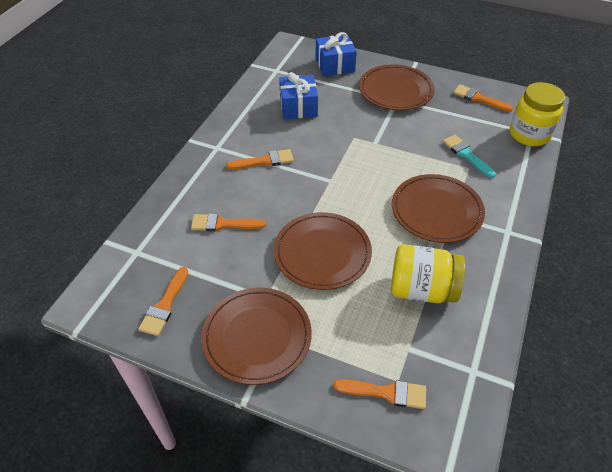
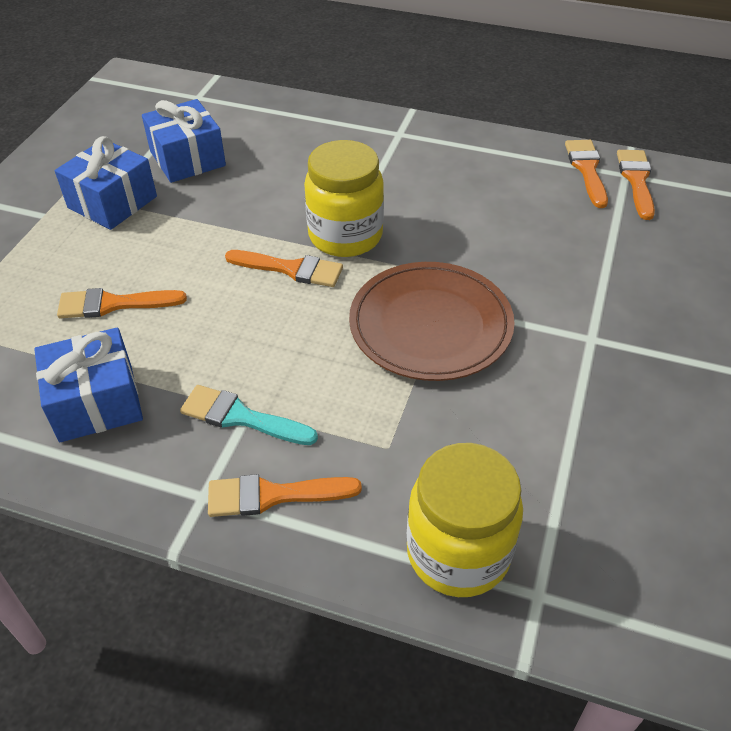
blue gift: [279,72,318,119] [315,32,357,76] = 2 -> [34,327,143,442] [55,136,157,230] [142,99,226,183] = 3
brown plate: [201,288,312,385] [274,212,372,290] [359,64,435,110] [392,174,485,243] = 4 -> [349,262,515,381] = 1

